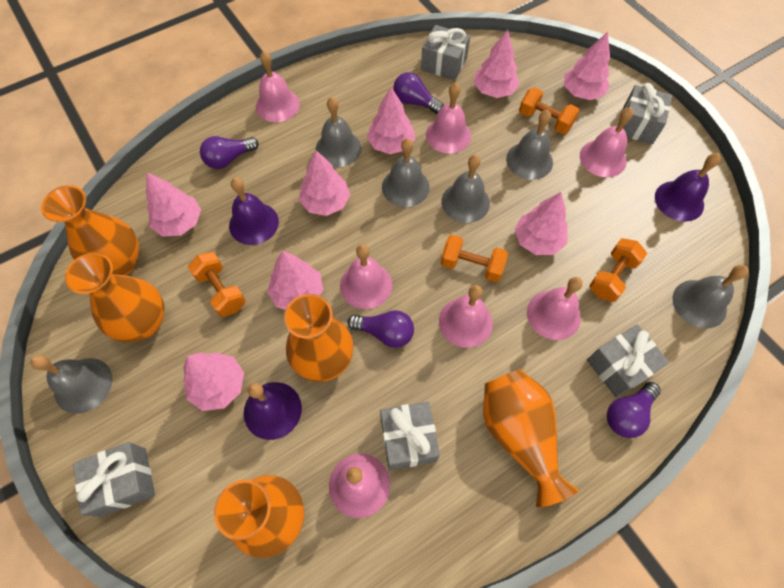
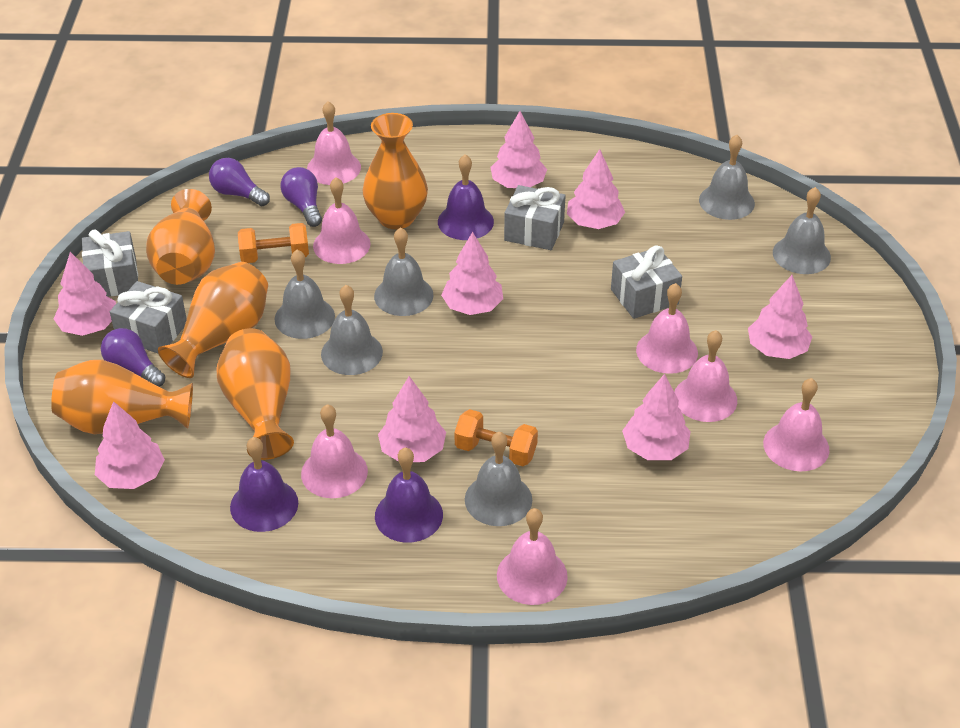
grey gift: [73,442,155,517] [380,402,440,470] [421,25,470,80] [587,324,670,398] [623,83,672,144] = 5 -> [82,229,138,297] [110,281,187,353] [504,185,565,250] [611,246,682,319] = 4
orange dumbbell: [188,252,246,317] [441,235,508,282] [519,87,579,134] [589,238,647,302] = 4 -> [238,223,309,263] [454,409,538,466] = 2
purple light bulb: [200,136,259,169] [348,310,414,348] [393,72,444,114] [607,382,661,438] = 4 -> [101,328,165,387] [209,158,270,206] [281,167,322,227] = 3

